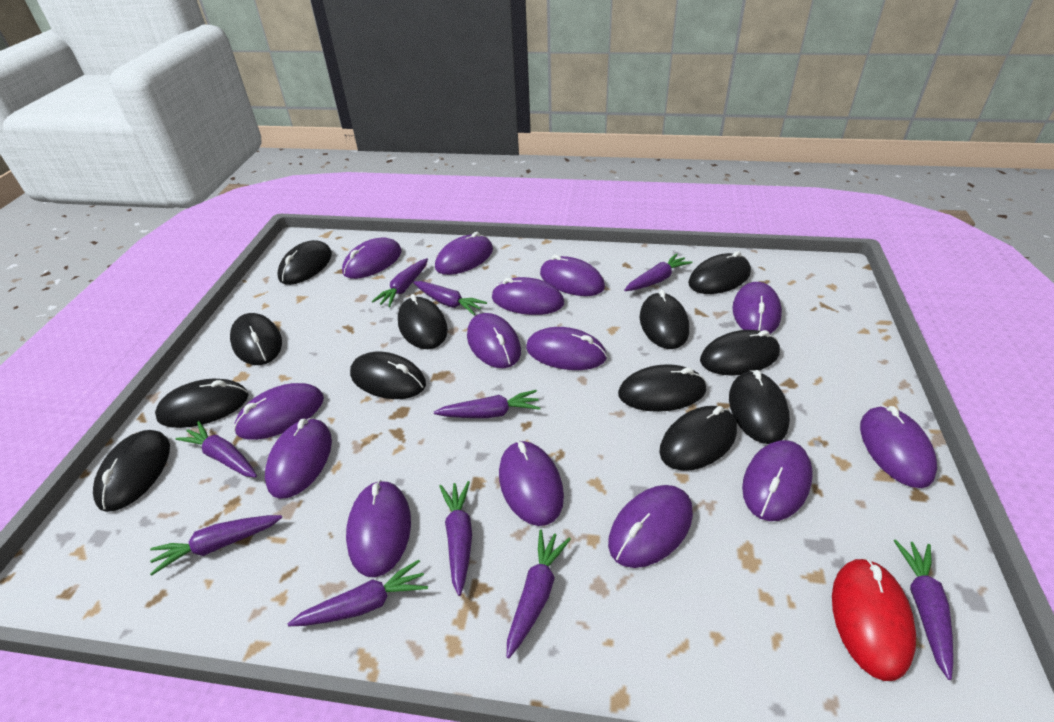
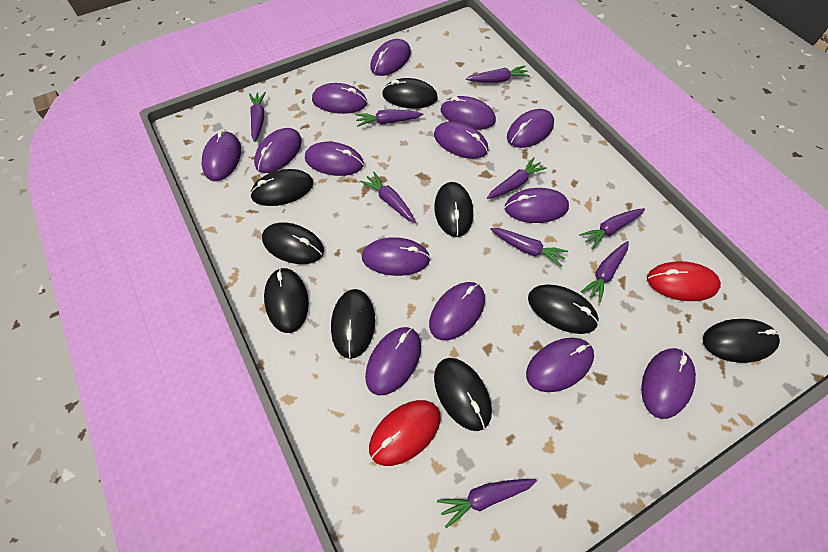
black mouse: [93,430,170,512] [155,379,249,428] [230,313,282,365] [278,240,332,285] [350,352,426,399] [398,294,448,349] [618,364,706,412] [640,290,689,349] [659,406,737,471] [688,251,751,294] [700,330,780,376] [729,370,790,444] = 12 -> [250,169,314,206] [262,222,324,264] [264,268,309,333] [331,289,375,359] [382,78,438,109] [434,182,473,237] [434,358,492,431] [528,285,599,334] [703,319,780,363] = 9
purple carrot: [150,515,282,576] [175,421,257,478] [288,560,428,626] [371,258,428,307] [413,281,487,315] [434,390,541,418] [439,481,472,596] [507,529,571,658] [624,253,692,291] [894,540,953,680] = 10 -> [249,92,266,142] [355,109,423,127] [360,172,416,223] [437,479,537,528] [466,66,530,83] [487,157,547,199] [490,228,568,267] [579,208,645,249] [581,241,629,303] = 9
red mouse: [832,558,916,681] = 1 -> [369,400,441,466] [647,261,721,301] = 2

